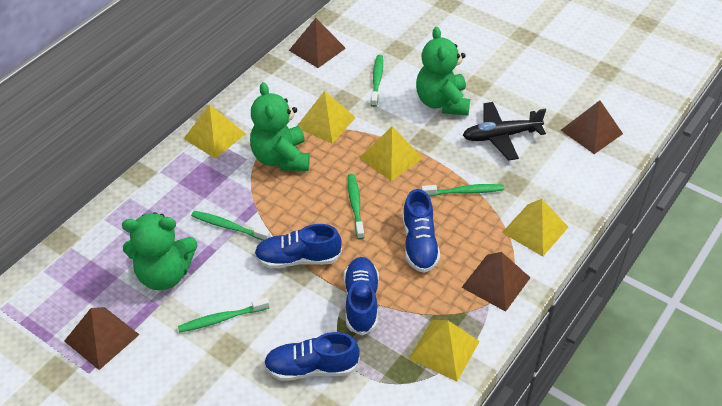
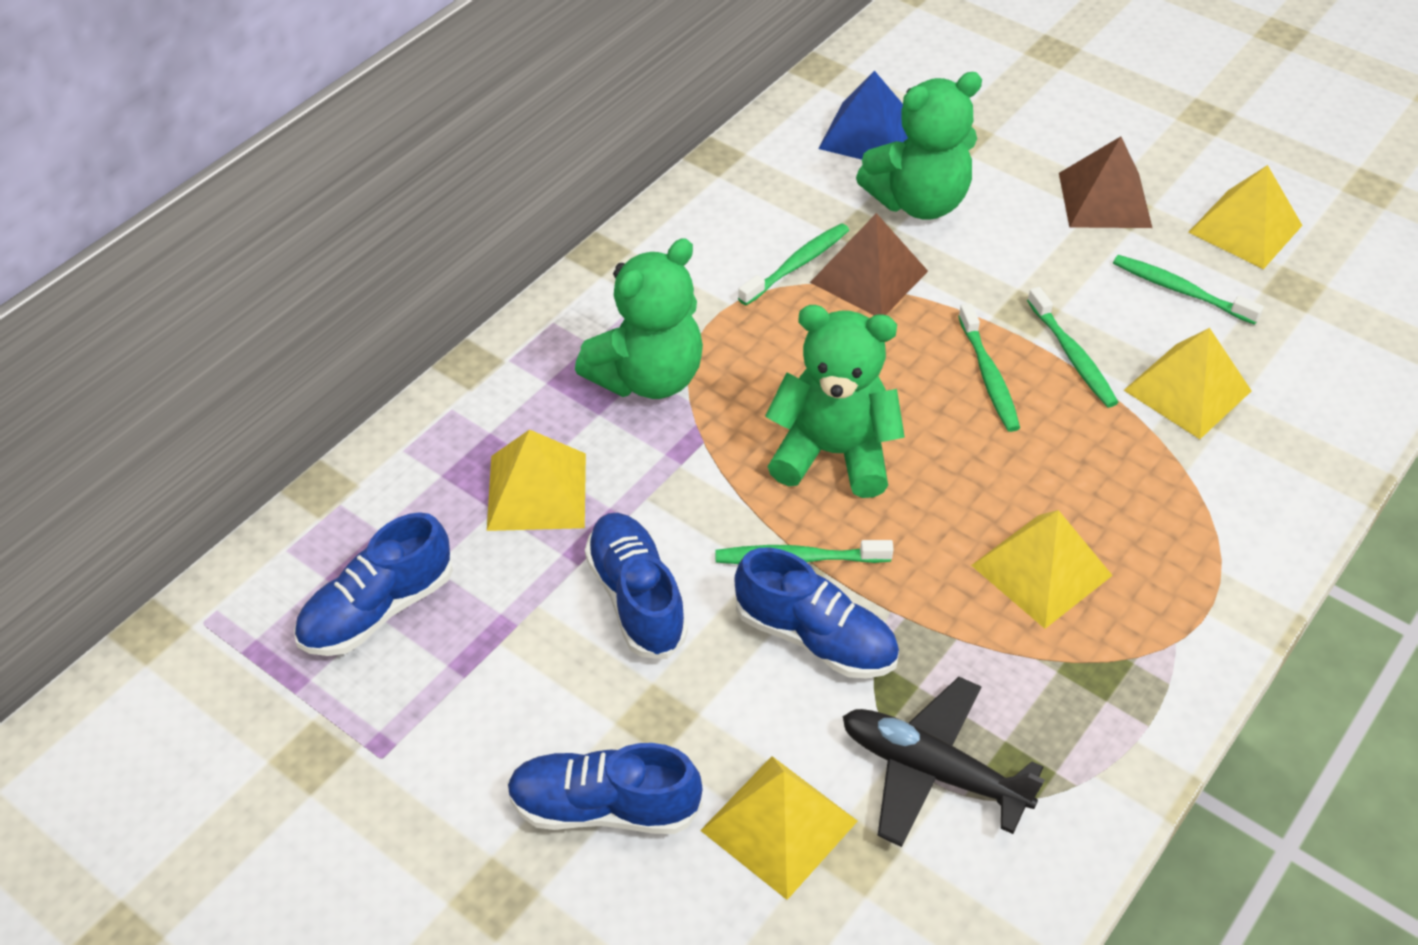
blue pyramid: none = 0 -> [818,70,908,160] = 1
brown pyramid: [64,307,140,370] [289,18,346,68] [461,252,530,312] [561,100,623,154] = 4 -> [810,213,928,315] [1059,136,1152,228] = 2

